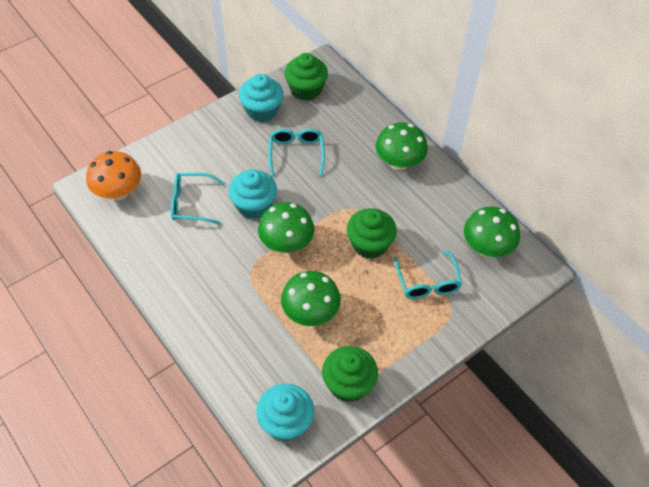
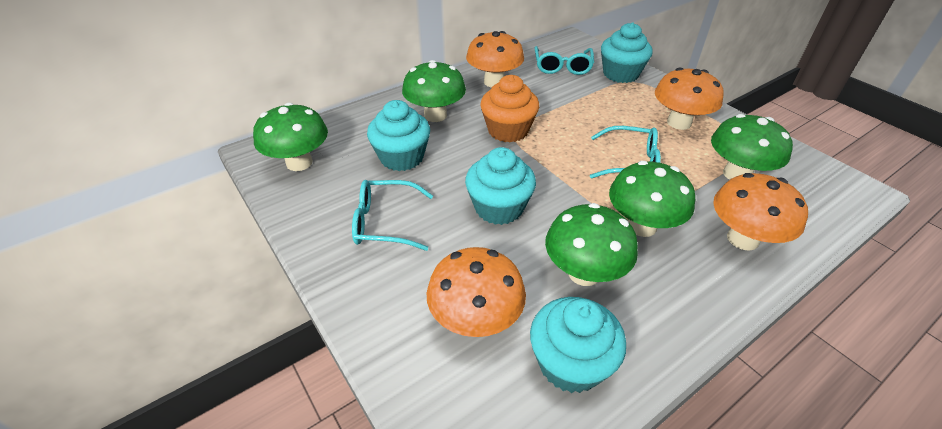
green cupcake: [284,53,328,100] [322,346,378,402] [347,208,397,259] = 3 -> none = 0
green mushroom: [258,202,314,253] [281,271,341,326] [376,123,428,171] [464,207,520,257] = 4 -> [253,103,328,171] [402,60,466,122] [545,203,638,286] [609,161,695,237] [711,114,793,180] = 5
orange cupcake: none = 0 -> [480,75,539,142] = 1
orange mushroom: [86,151,141,201] = 1 -> [427,247,526,337] [466,31,524,88] [655,67,724,130] [713,173,808,251] = 4
turquoise cupcake: [228,170,277,219] [239,74,283,122] [256,384,314,441] = 3 -> [367,100,430,171] [465,147,536,225] [530,297,626,393] [601,22,653,83] = 4

